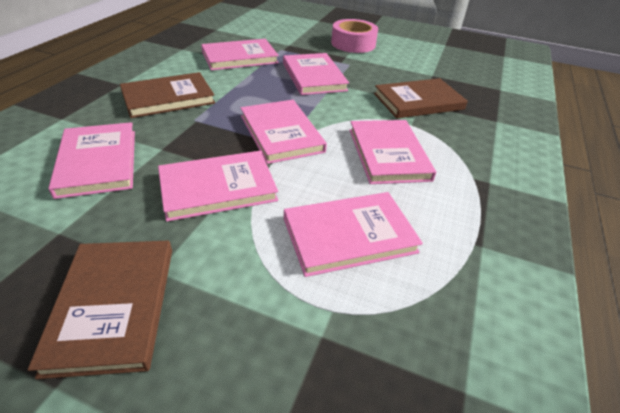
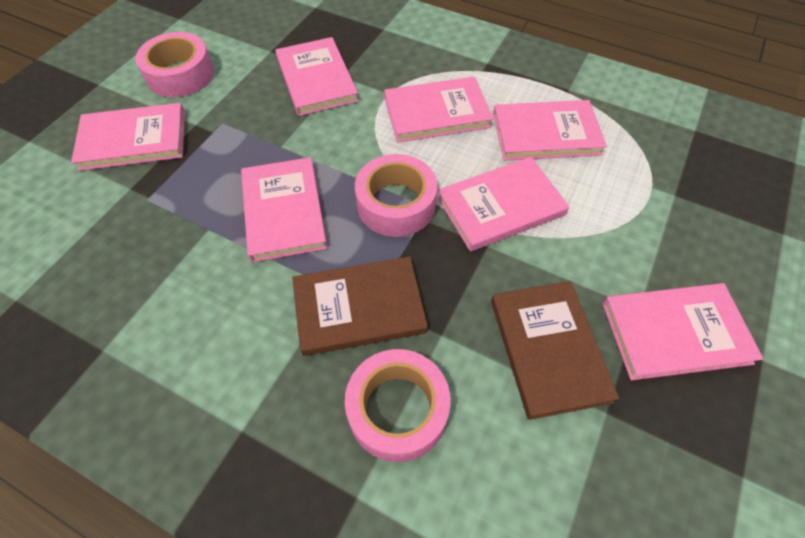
brown book: [28,241,172,379] [120,72,215,118] [374,78,468,118] = 3 -> [292,256,428,356] [491,281,619,420] = 2
pink tape: [331,19,378,53] = 1 -> [135,32,214,97] [345,349,451,462] [355,154,438,237] = 3

